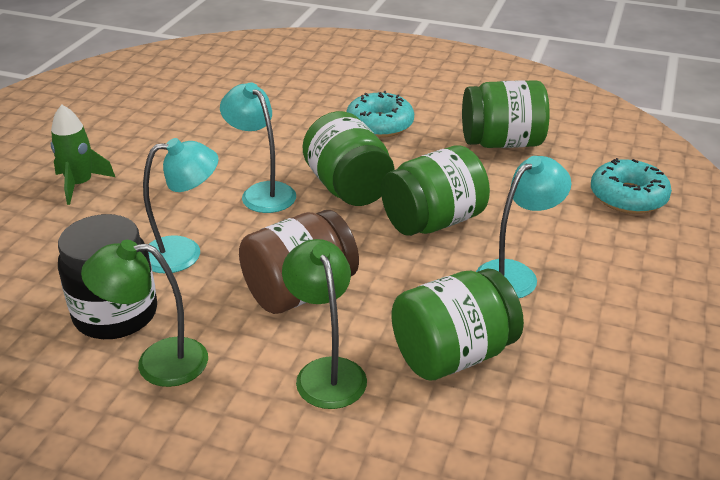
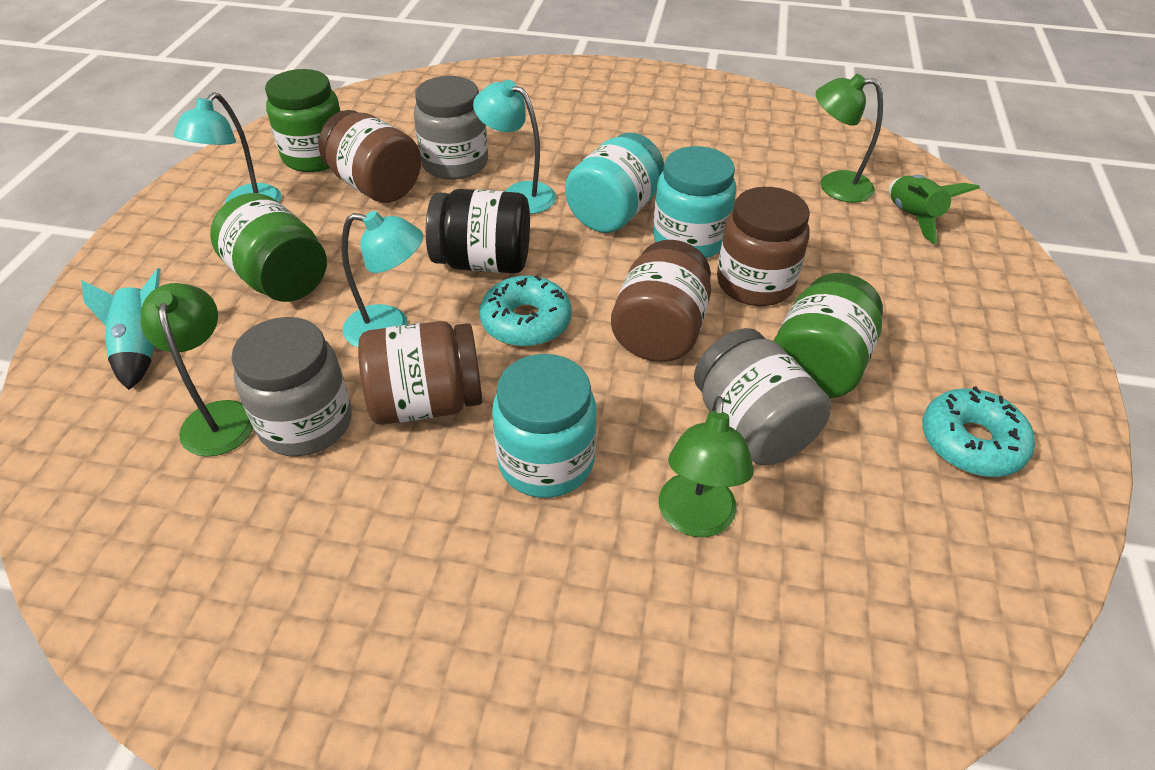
brown jar: [239,210,359,314] = 1 -> [318,110,421,203] [358,321,482,425] [611,240,711,362] [717,187,810,306] = 4
green jar: [303,111,395,206] [381,146,490,236] [391,268,524,381] [462,80,550,148] = 4 -> [210,193,327,302] [265,69,340,172] [774,273,883,399] = 3
green lamp: [81,240,208,387] [282,239,367,409] = 2 -> [141,283,254,457] [659,396,754,537] [816,74,883,203] = 3
grey jar: none = 0 -> [231,317,352,456] [414,76,488,180] [694,328,831,465] = 3
turquoise jar: none = 0 -> [492,354,597,498] [565,133,664,233] [653,146,736,258] = 3
turquoise rocket: none = 0 -> [81,268,161,390] = 1

